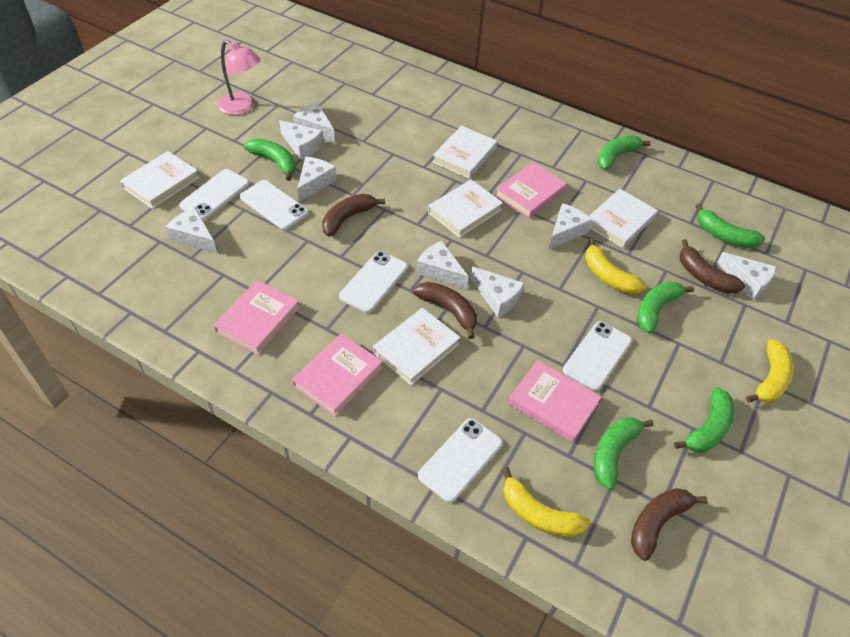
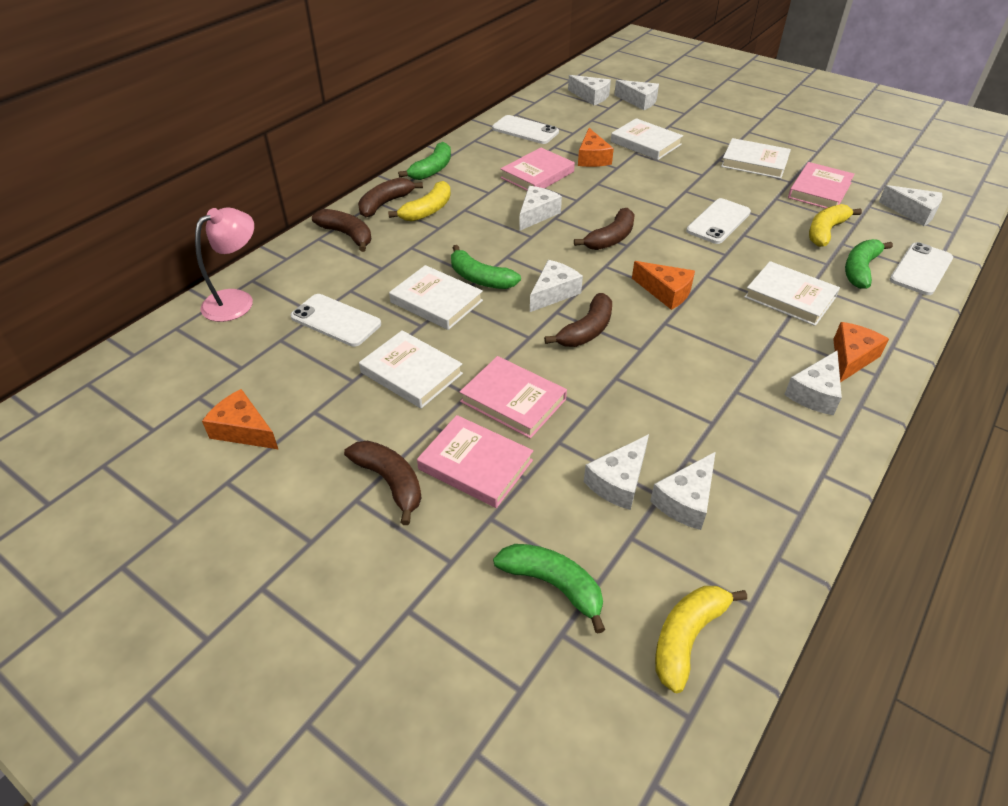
brown banana: [322,194,385,237] [413,282,477,339] [631,488,708,561] [680,239,745,294] = 4 -> [312,209,371,252] [344,440,422,525] [358,177,423,217] [544,293,612,347] [574,208,635,250] = 5
green banana: [244,138,296,181] [594,417,654,490] [597,135,651,170] [637,282,694,333] [674,387,734,453] [696,204,765,248] = 6 -> [398,142,451,180] [451,245,521,289] [493,544,605,634] [845,239,893,289] = 4
orange cheese: none = 0 -> [202,389,279,450] [578,128,614,167] [632,261,695,310] [833,322,889,383] = 4
white phone: [179,169,250,220] [240,180,309,230] [339,251,408,313] [418,418,503,503] [563,321,632,391] = 5 -> [290,294,381,347] [492,115,559,144] [686,198,751,244] [890,242,953,295] = 4

